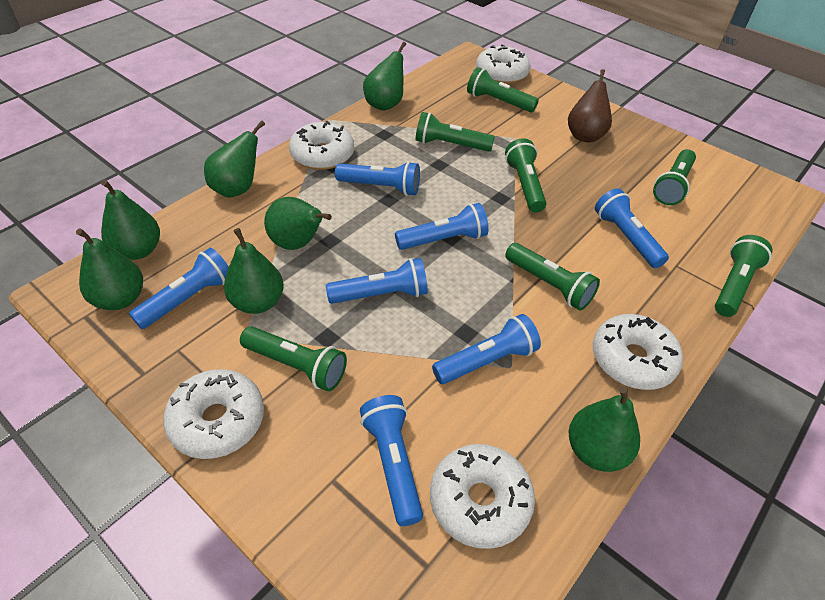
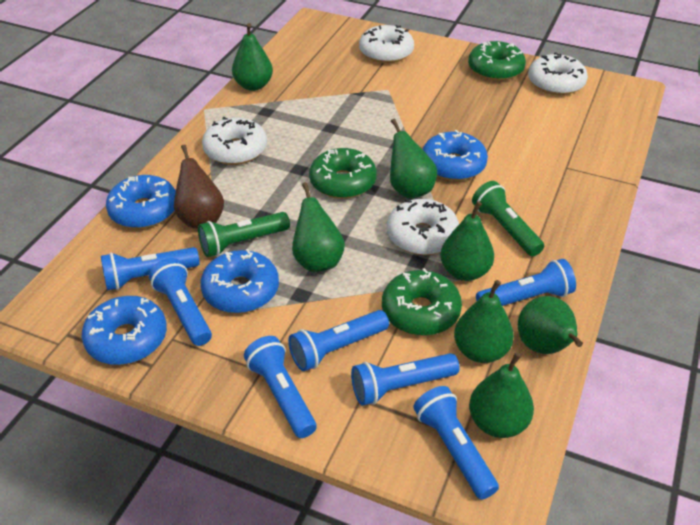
blue donut: none = 0 -> [82,296,167,365] [106,175,176,229] [200,249,279,313] [423,130,488,181] = 4
green donut: none = 0 -> [309,148,377,199] [382,268,462,336] [468,41,526,81] = 3
green flashlight: [240,326,347,391] [416,112,495,152] [467,67,539,112] [505,138,546,212] [505,243,600,310] [653,149,696,205] [715,235,773,317] = 7 -> [198,212,290,257] [472,181,544,256] = 2
white donut: [163,369,264,459] [289,121,354,170] [430,444,535,549] [476,44,531,84] [593,314,683,390] = 5 -> [202,117,267,165] [359,25,414,63] [387,199,459,255] [528,52,588,95] = 4

